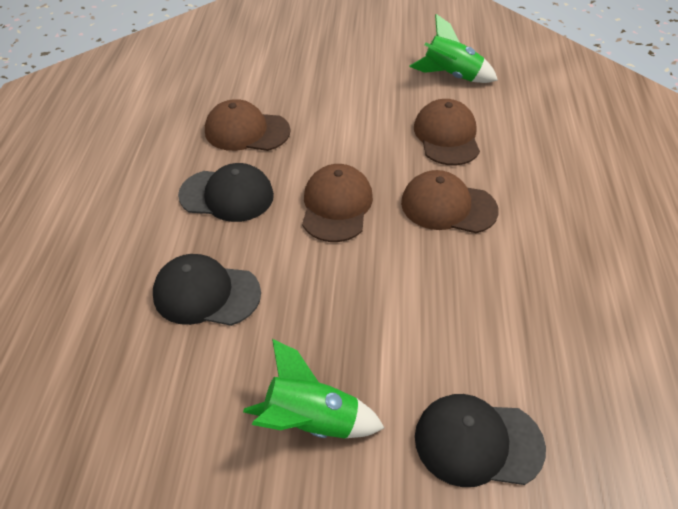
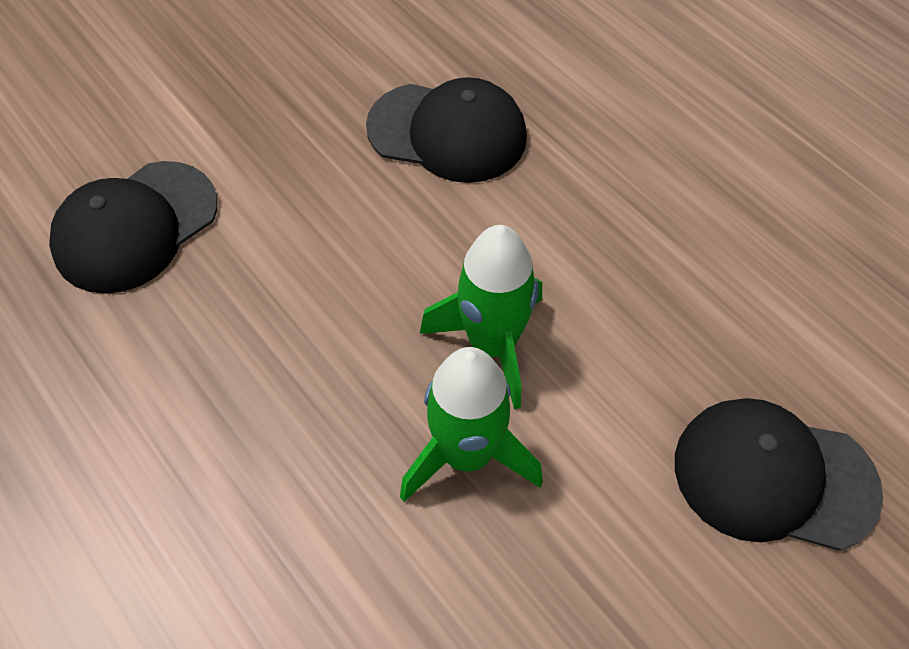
brown cap: [205,99,290,151] [302,164,373,242] [401,170,499,233] [414,99,480,166] = 4 -> none = 0

